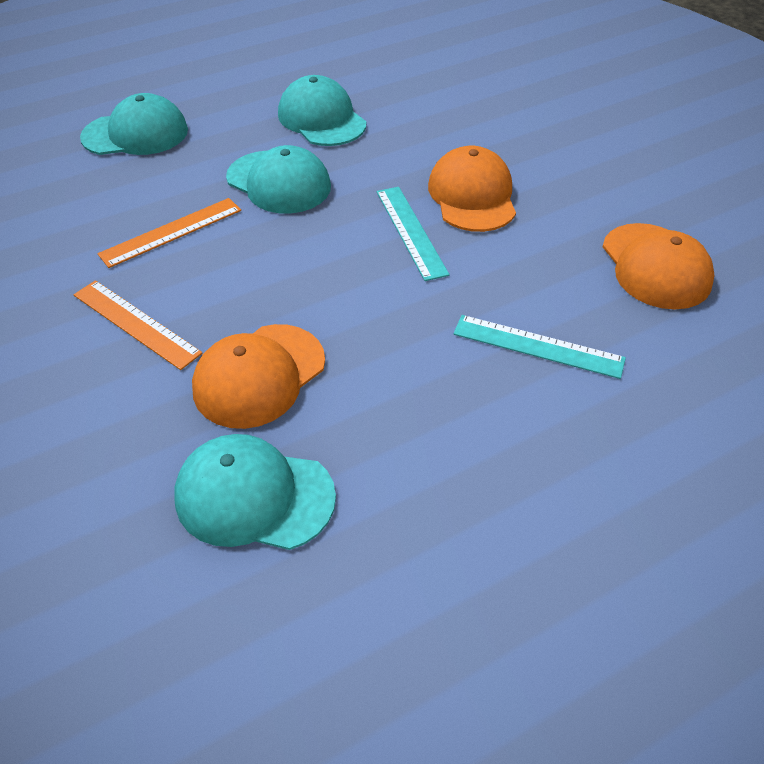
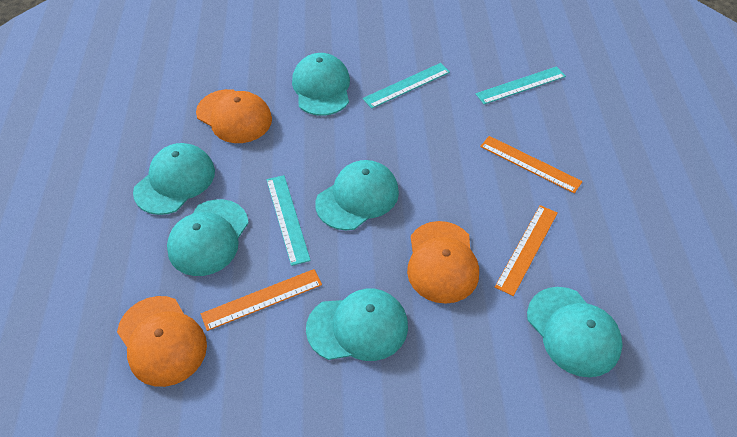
orange ruler: [74,280,202,370] [98,198,241,268] = 2 -> [201,269,322,331] [480,136,583,193] [495,205,557,296] = 3
turquoise cap: [80,93,188,155] [174,434,336,550] [226,145,331,213] [278,75,366,146] = 4 -> [133,143,215,215] [167,199,249,276] [292,53,350,116] [306,289,408,361] [315,160,399,230] [527,287,623,377] = 6
turquoise ruler: [377,187,450,281] [453,315,626,379] = 2 -> [266,175,311,266] [363,63,450,109] [476,66,566,104] = 3

